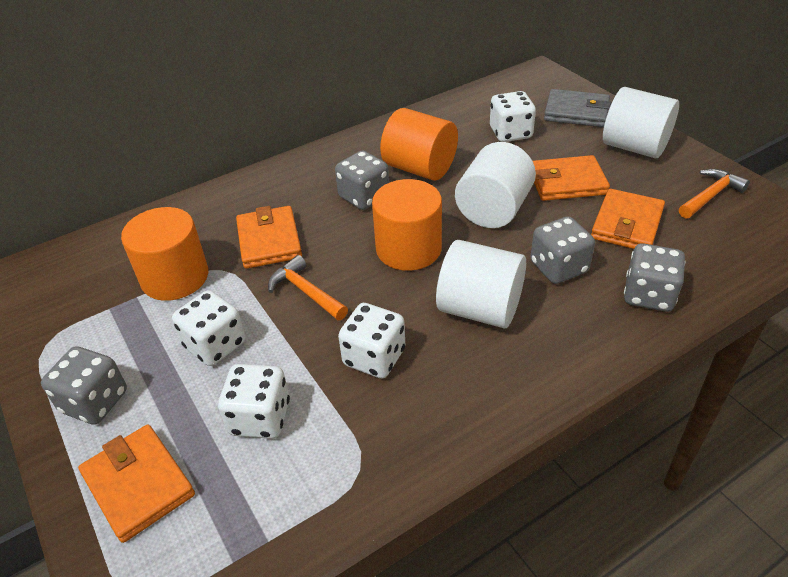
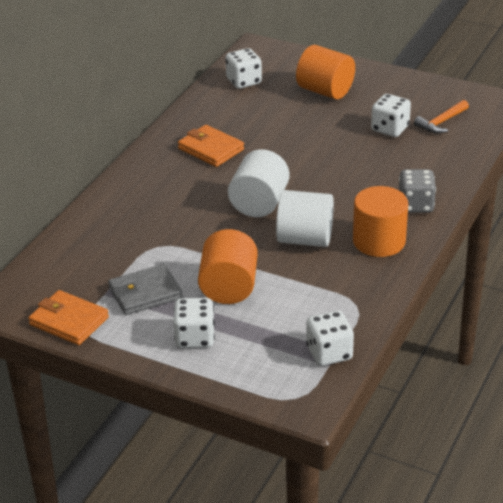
grey dice: [41,346,127,425] [335,150,389,210] [530,216,595,284] [624,243,685,312] = 4 -> [399,169,436,213] = 1
orange hammer: [268,255,348,320] [679,169,750,219] = 2 -> [414,100,469,133] = 1
orange wallet: [78,424,195,543] [236,206,302,269] [533,155,610,201] [591,189,665,249] = 4 -> [28,290,109,345] [178,125,244,167] = 2
white cylinder: [436,240,526,328] [455,142,536,228] [603,87,679,158] = 3 -> [228,149,290,217] [276,190,334,247] = 2

